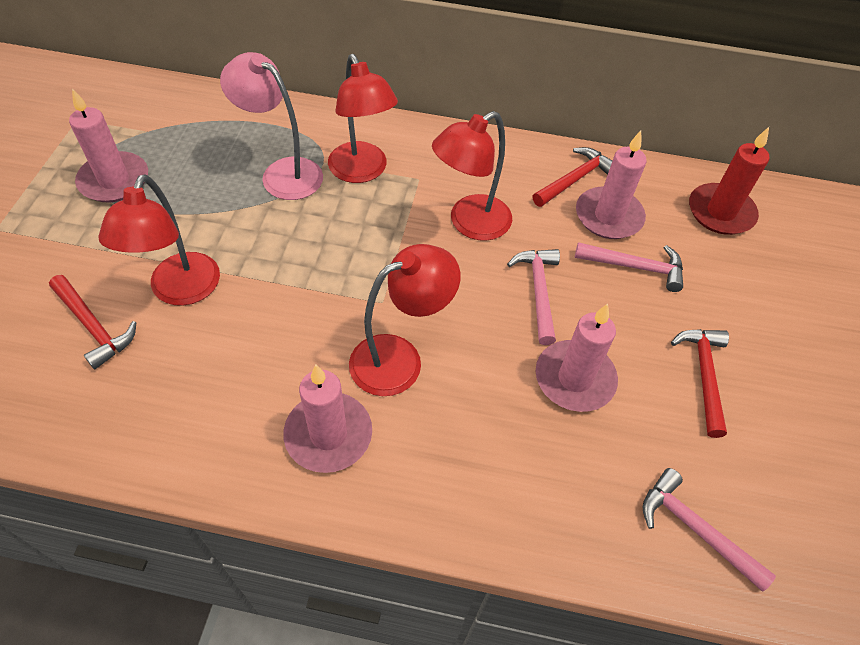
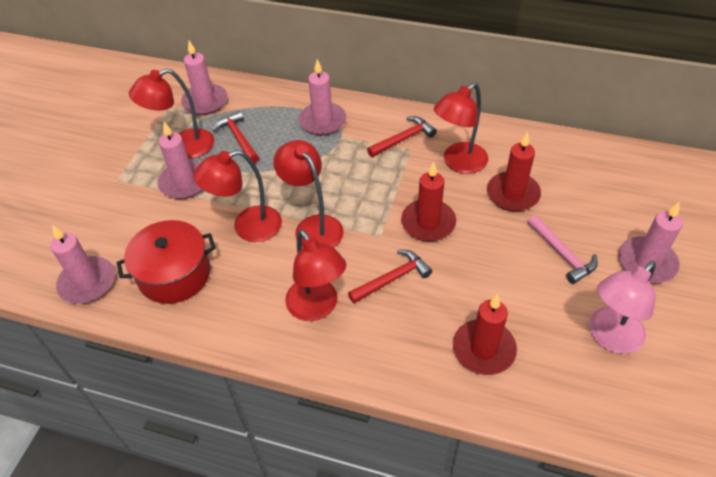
pink candle: [69,89,148,203] [283,365,372,473] [536,304,618,412] [576,131,647,239] = 4 -> [50,225,115,304] [157,122,203,199] [181,41,227,115] [299,59,346,135] [619,202,683,283] = 5
pink hammer: [507,249,560,345] [575,242,683,292] [642,468,776,591] = 3 -> [528,215,598,284] = 1
red candle: [689,127,769,235] = 1 -> [401,162,456,241] [453,294,517,375] [487,131,541,211] = 3
red lamp: [98,174,220,306] [328,54,398,183] [349,244,461,396] [432,111,512,241] = 4 -> [129,69,214,158] [193,150,282,242] [273,140,344,248] [285,229,347,321] [434,82,488,174] = 5
red pot: none = 0 -> [117,220,216,304] = 1

